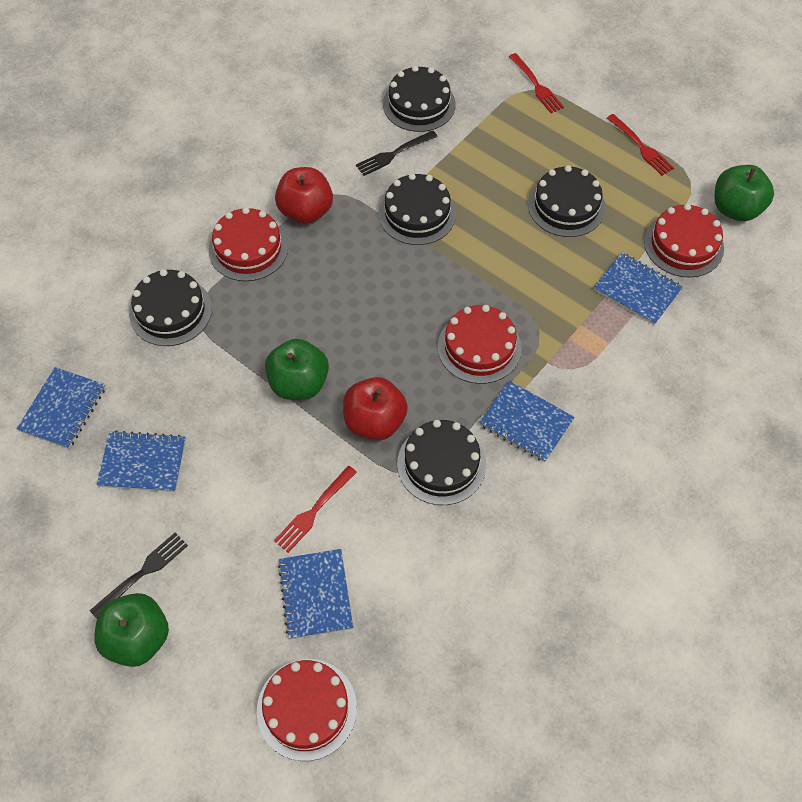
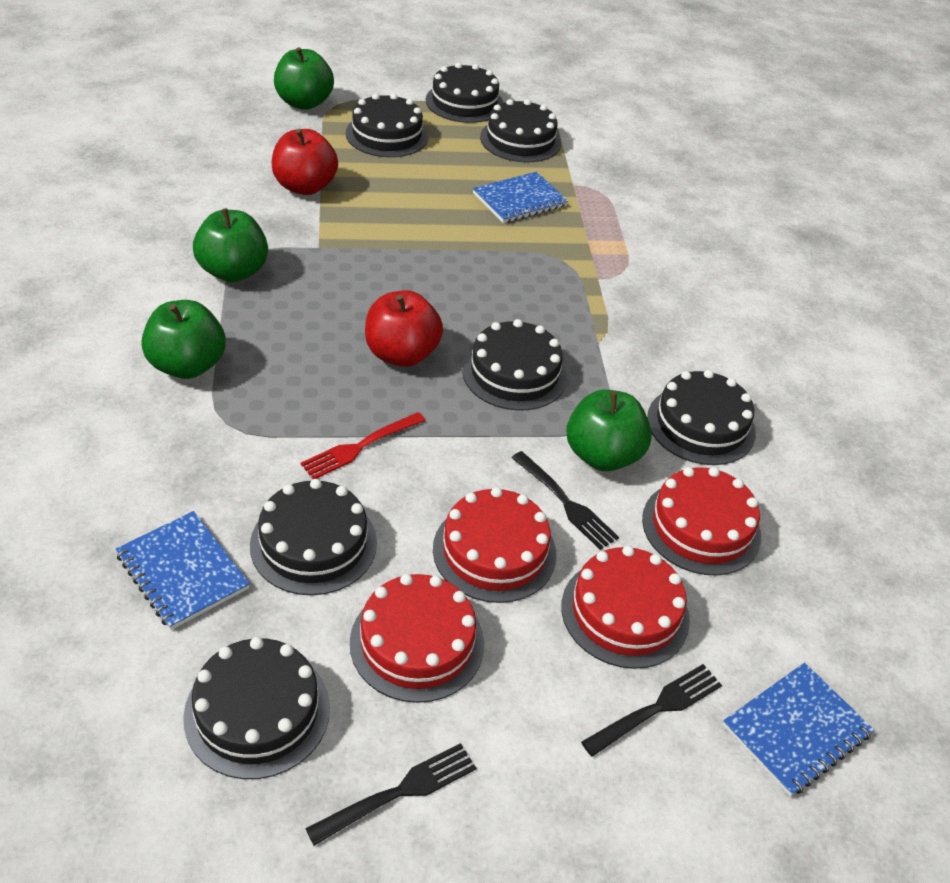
black cake: [129,269,212,346] [379,173,456,245] [383,66,456,132] [397,420,486,505] [528,165,606,237] = 5 -> [183,637,330,779] [250,479,377,595] [346,93,429,157] [426,63,503,123] [462,319,567,411] [480,99,561,162] [647,370,756,465] = 7
black fork: [90,533,188,619] [356,131,438,176] = 2 -> [305,743,476,846] [511,451,619,550] [581,664,722,757] = 3
blue notebook: [17,367,106,449] [97,431,186,492] [278,549,353,639] [479,381,575,462] [594,253,683,325] = 5 -> [116,511,250,630] [473,172,568,223] [723,663,874,797] = 3
green apple: [94,593,169,667] [265,339,329,400] [714,165,774,221] = 3 -> [141,300,226,379] [193,208,268,282] [274,47,334,110] [567,390,652,471] = 4
red fork: [274,466,357,553] [509,53,564,113] [607,114,674,176] = 3 -> [300,412,426,479] = 1

